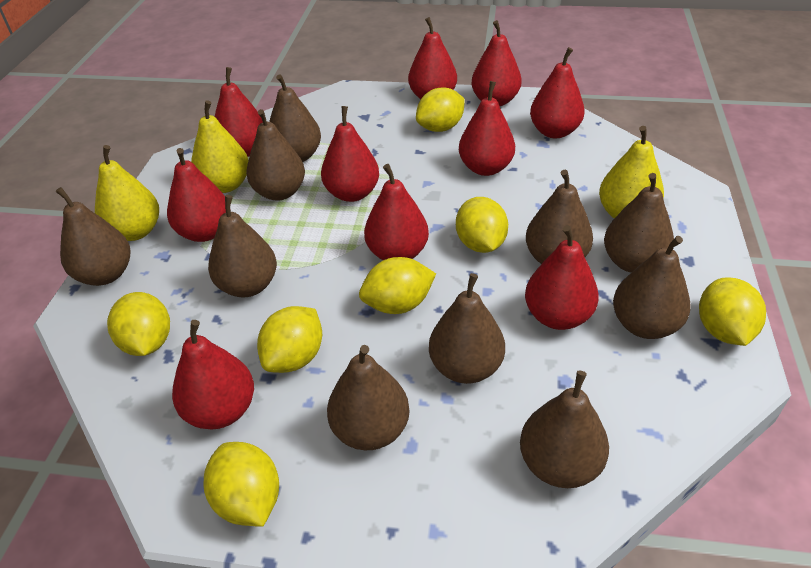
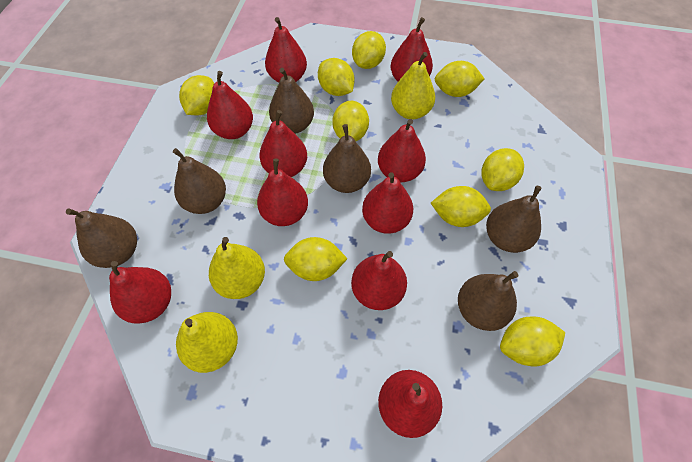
brown pear: [55,187,130,286] [208,195,277,298] [246,109,305,201] [269,74,321,162] [327,345,409,450] [429,273,505,384] [520,370,609,488] [526,169,593,264] [604,173,674,273] [613,236,691,339] = 10 -> [66,208,137,268] [173,148,226,214] [269,68,314,134] [323,124,371,193] [458,271,518,331] [486,186,542,253] = 6
yellow lemon: [107,292,170,356] [204,442,279,527] [257,306,322,373] [359,257,436,314] [416,88,465,132] [456,197,508,253] [699,277,766,346] = 7 -> [179,75,214,116] [284,237,347,281] [318,58,355,96] [332,101,369,141] [352,31,386,69] [431,186,491,227] [435,61,485,97] [482,148,524,191] [500,316,565,366] = 9

